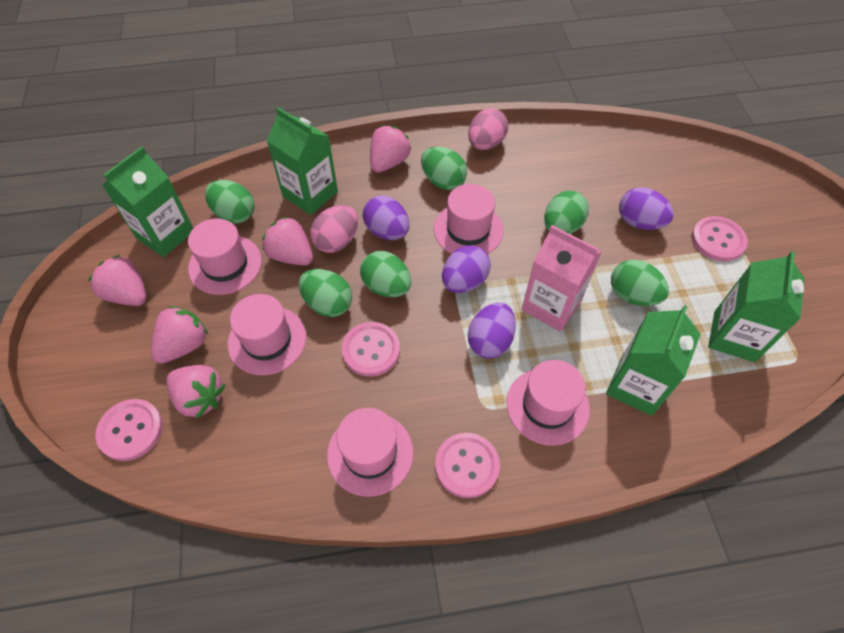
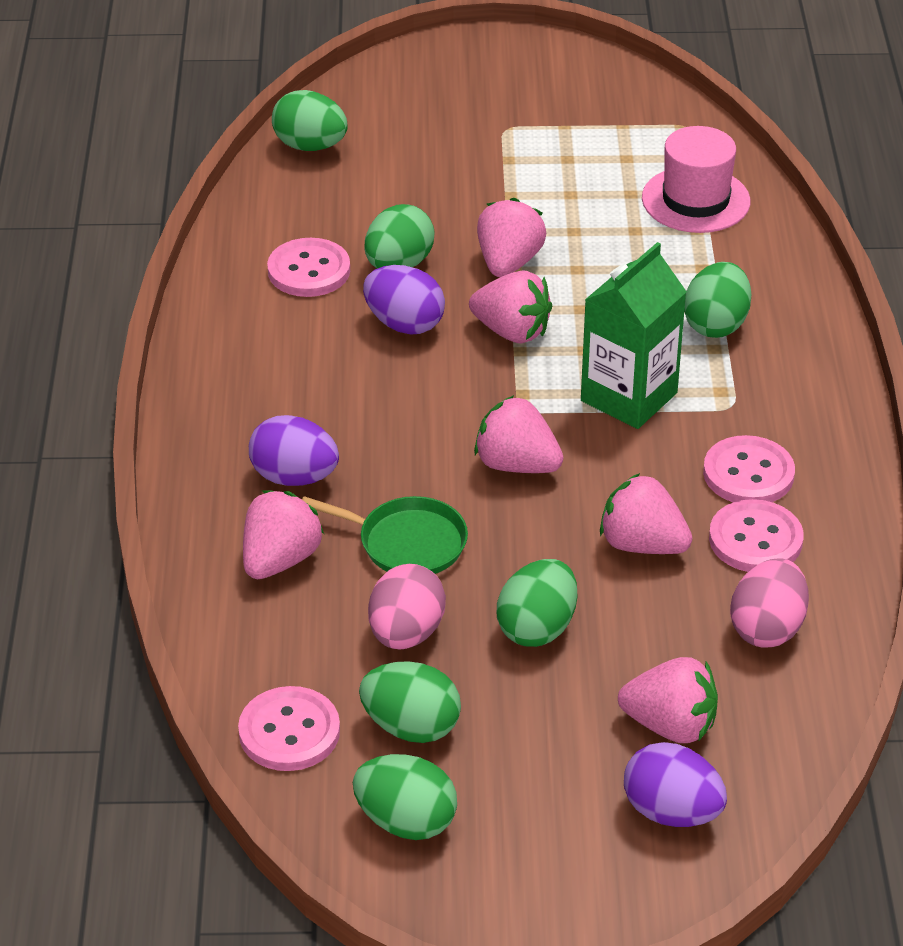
green carton: [102,146,193,257] [267,107,338,215] [606,305,701,416] [708,251,804,362] = 4 -> [581,242,687,429] = 1
green pan: none = 0 -> [302,496,468,574] = 1
pink carton: [522,225,602,332] = 1 -> none = 0
pink hat: [188,218,262,295] [228,294,306,375] [327,408,413,497] [434,184,504,254] [507,360,590,446] = 5 -> [642,126,750,233] = 1
pink strawberry: [88,255,146,306] [151,306,208,364] [166,365,225,419] [262,216,313,266] [370,126,411,173] = 5 -> [243,490,324,579] [469,270,552,344] [474,395,564,473] [477,198,546,277] [600,473,692,554] [618,657,718,743] = 6
purple egg: [363,196,409,240] [442,245,491,293] [468,302,516,359] [619,187,674,230] = 4 -> [249,415,339,486] [363,265,445,334] [624,742,727,827] = 3

